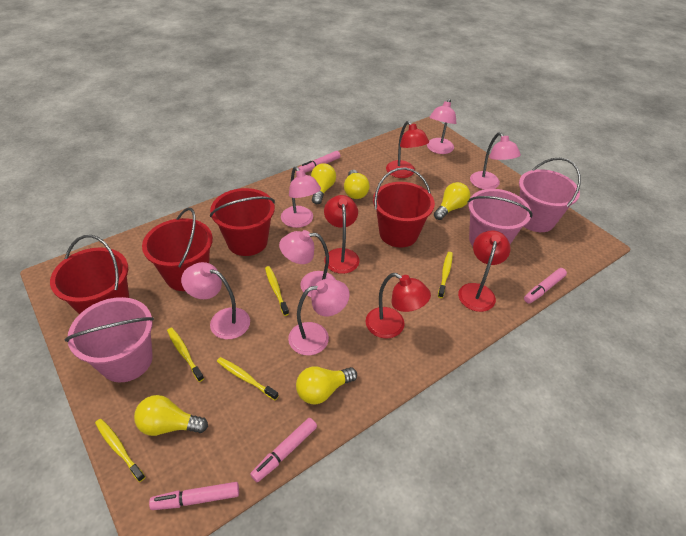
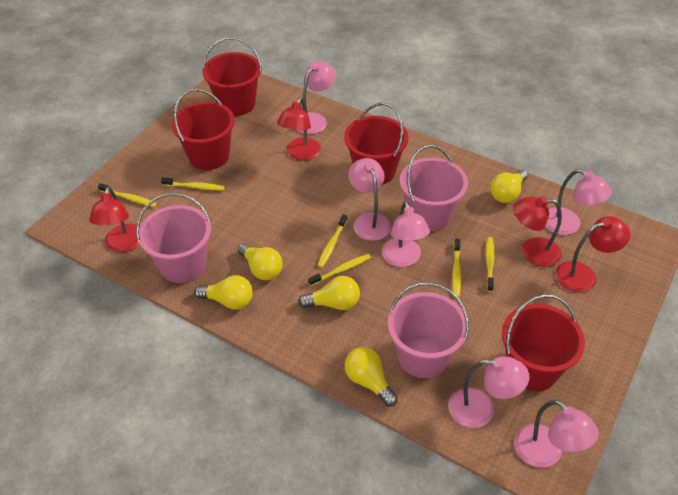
pink marker: [149,482,239,510] [250,418,317,482] [299,151,340,173] [524,268,567,303] = 4 -> none = 0
yellow toothbrush: [95,419,145,482] [167,327,204,382] [217,357,279,400] [265,266,289,316] [438,252,453,298] = 5 -> [98,183,157,207] [161,177,225,190] [308,254,371,286] [317,214,347,268] [452,239,461,297] [486,237,495,292] = 6

